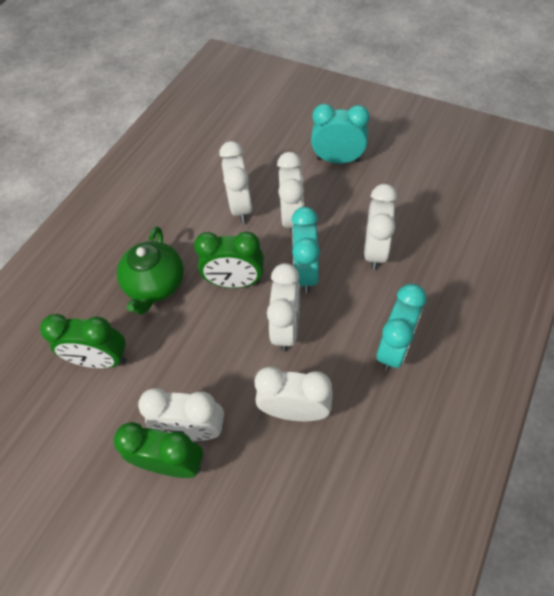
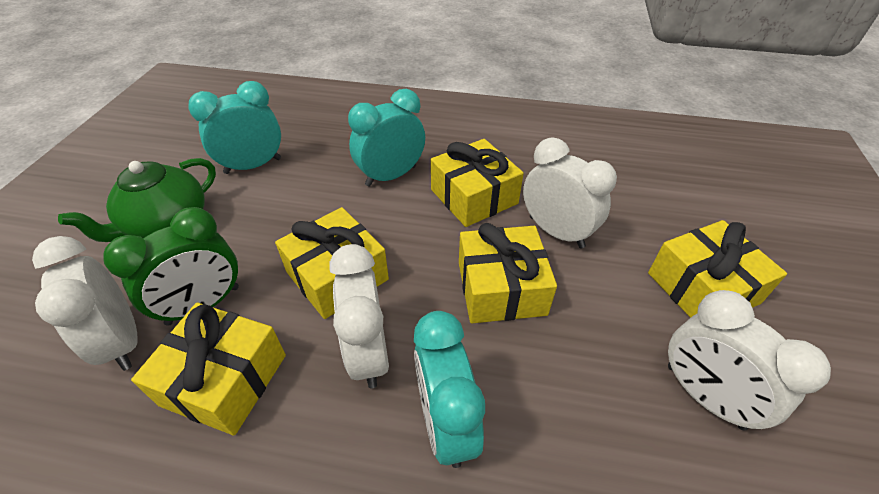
green clock: [40,314,127,368] [114,422,203,478] [194,232,264,288] = 3 -> [103,207,239,326] = 1
white clock: [138,388,224,441] [219,141,252,223] [255,366,333,421] [267,263,300,352] [277,152,304,235] [364,184,397,270] = 6 -> [32,236,138,371] [329,244,389,389] [523,137,617,248] [668,290,831,430] = 4
yellow gift: none = 0 -> [131,303,286,436] [275,207,389,319] [431,139,524,227] [459,223,557,323] [648,220,787,318] = 5

